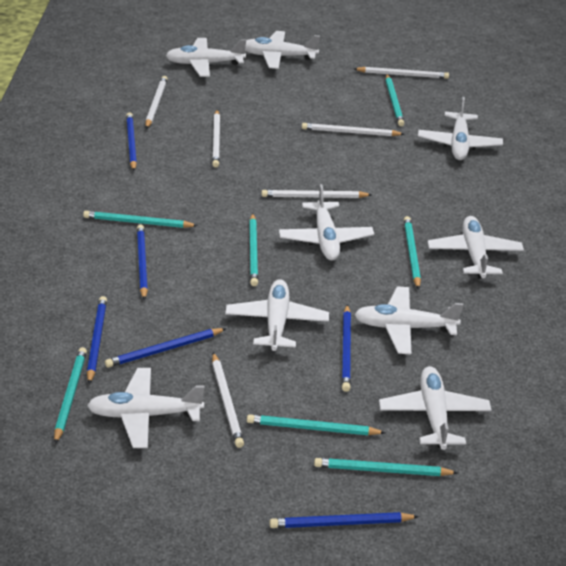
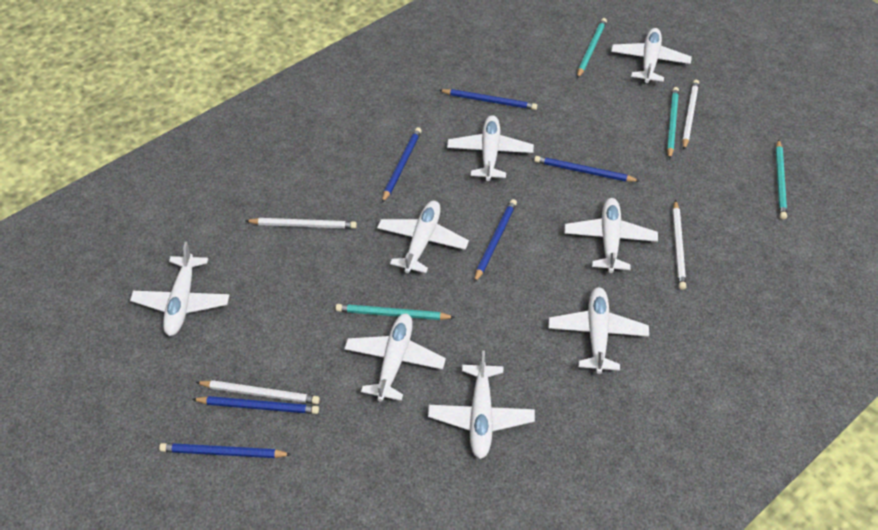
turquoise pencil: [54,347,87,444] [83,211,198,228] [247,414,386,435] [249,213,258,286] [314,458,458,476] [386,74,404,126] [404,216,421,290] = 7 -> [336,304,455,320] [577,18,607,79] [667,87,679,160] [776,139,787,219] = 4
white pencil: [145,76,168,129] [212,110,220,167] [212,352,244,448] [261,190,372,198] [302,123,404,136] [354,67,449,79] = 6 -> [196,380,320,404] [246,218,357,229] [673,200,686,290] [682,80,699,150] = 4
white plane: [87,368,204,448] [166,38,246,77] [225,279,329,351] [245,31,320,69] [279,184,374,261] [354,286,463,355] [379,366,491,450] [418,97,503,160] [428,216,524,279] = 9 -> [130,242,229,336] [344,314,446,402] [377,201,469,273] [428,350,535,459] [447,115,534,181] [549,287,649,374] [564,198,658,273] [611,28,692,83] = 8

